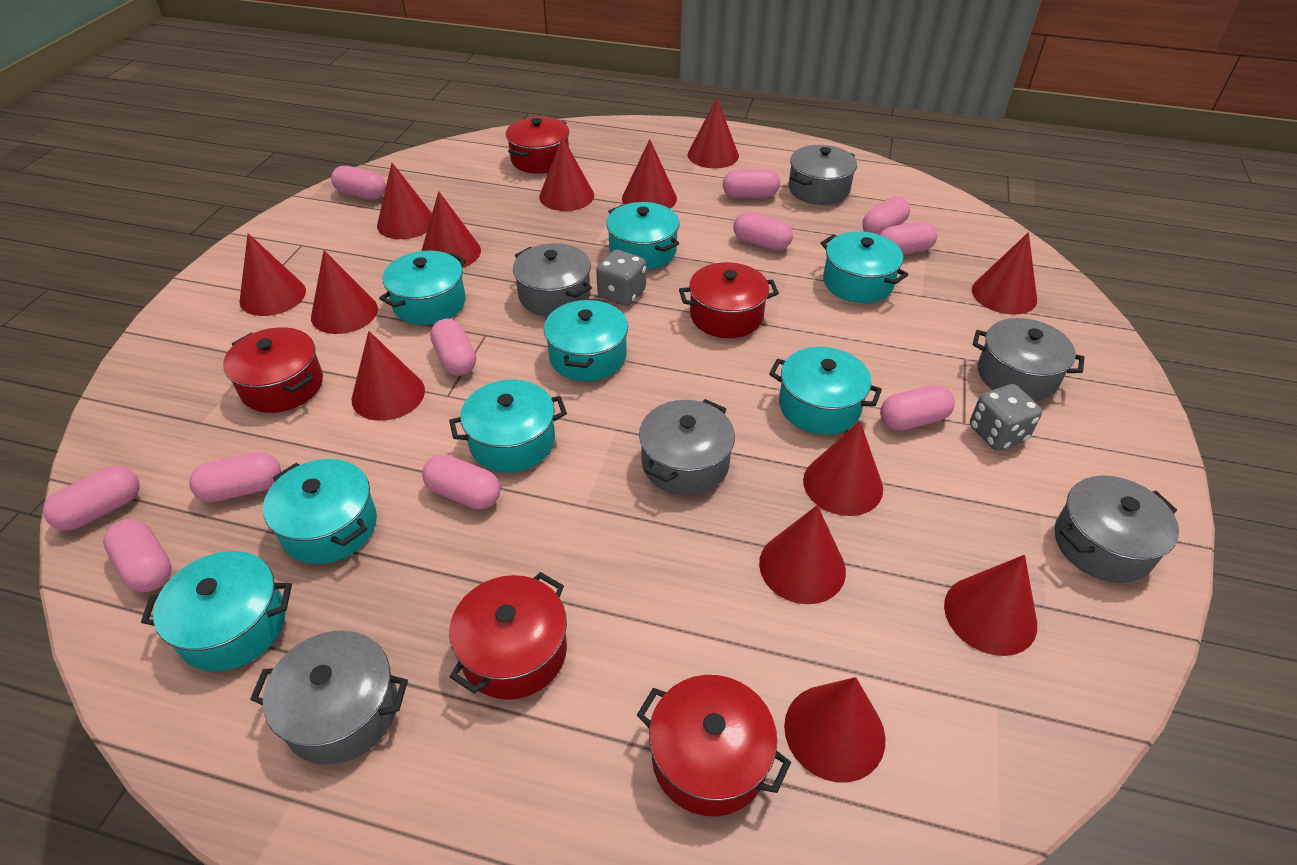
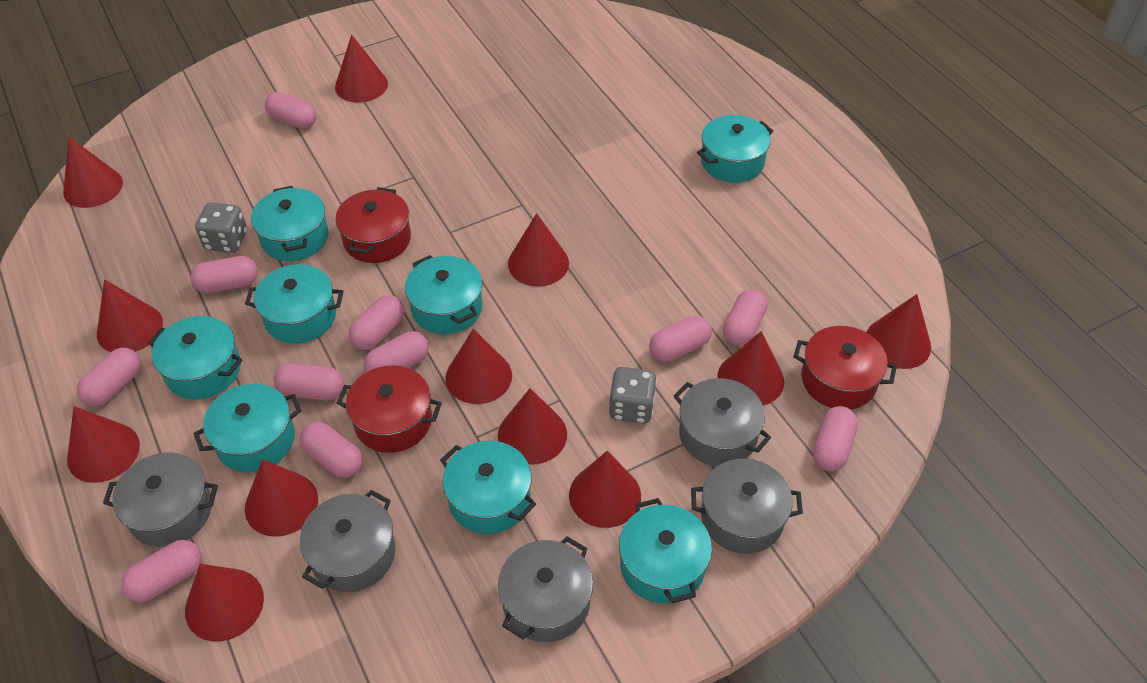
grey pot: [250,631,408,764] [513,243,592,317] [639,399,735,496] [789,145,857,205] [973,318,1084,401] [1054,475,1179,583] = 6 -> [103,452,218,547] [300,490,395,592] [498,536,593,642] [674,378,771,466] [691,459,803,554] = 5
red cone: [239,233,306,316] [311,250,378,334] [352,331,425,421] [377,163,432,239] [422,191,481,268] [539,136,594,211] [622,139,677,209] [687,98,739,168] [759,505,846,604] [784,677,885,782] [803,421,883,516] [944,555,1037,656] [972,232,1037,315] = 13 -> [63,137,123,208] [67,406,140,483] [97,279,163,352] [185,564,264,641] [245,459,318,537] [335,34,388,103] [446,329,512,404] [498,388,567,464] [508,213,569,287] [569,451,641,528] [717,331,784,406] [866,294,931,369] = 12
red pot: [223,327,323,413] [449,572,567,700] [506,117,569,174] [637,675,791,816] [679,262,779,338] = 5 -> [336,187,411,263] [337,365,442,453] [794,326,897,409] = 3

